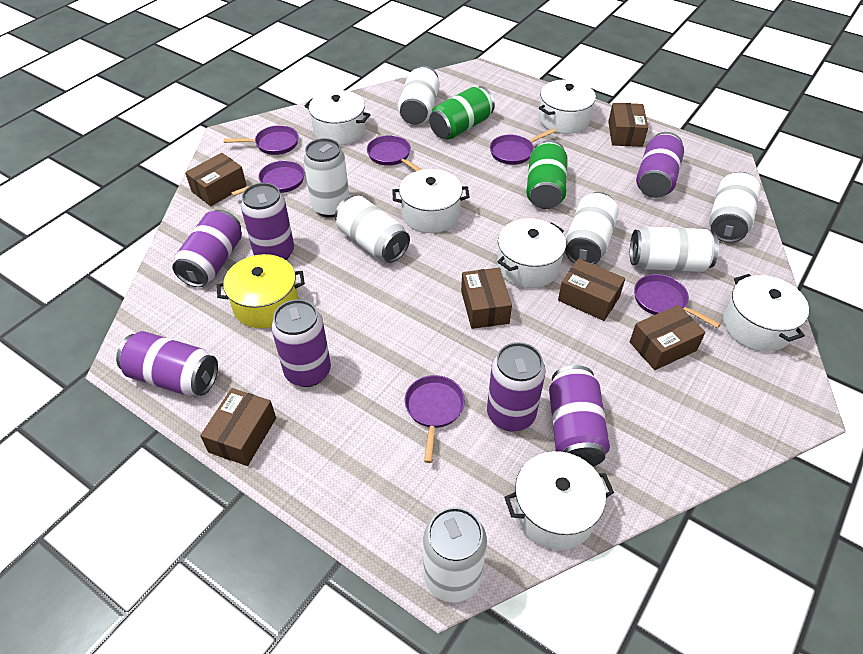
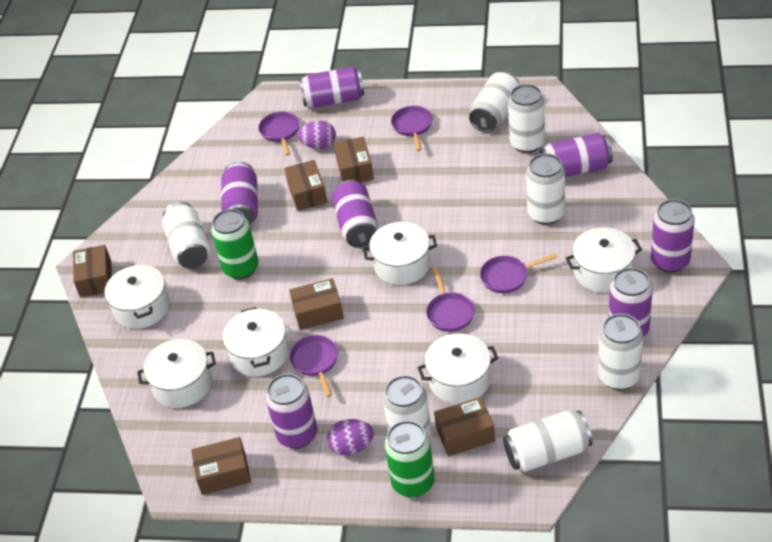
purple egg: none = 0 -> [298,121,336,149] [327,419,374,455] = 2
purple pan: [224,125,299,155] [231,160,305,196] [367,135,422,171] [405,375,465,463] [490,128,556,165] [634,274,721,328] = 6 -> [258,112,299,156] [289,335,338,397] [391,106,433,151] [426,267,475,332] [480,253,557,293] = 5
yellow pot: [217,254,305,328] = 1 -> none = 0

